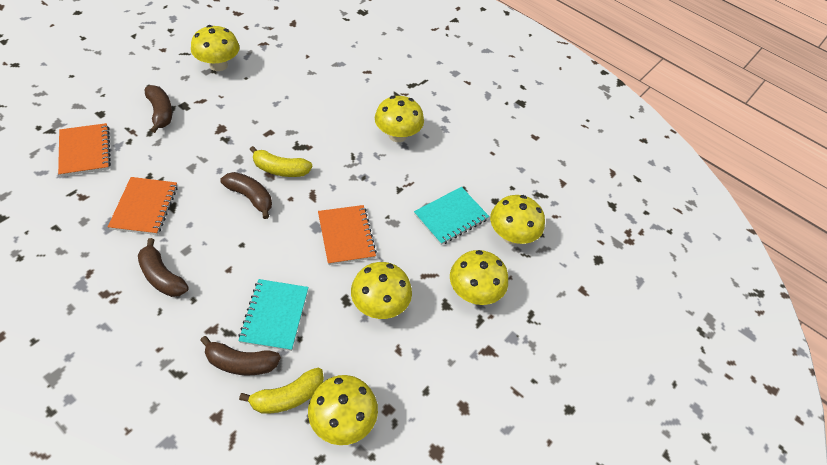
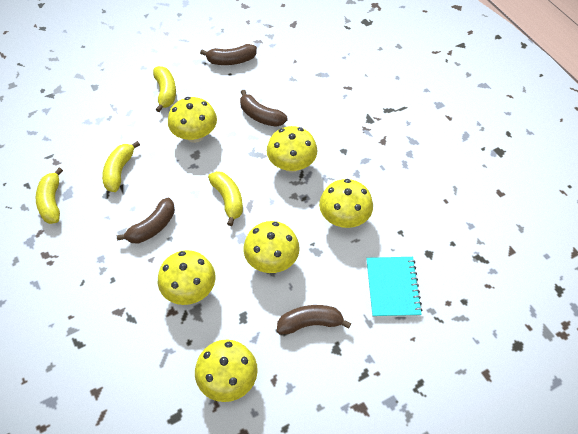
orange notebook: [58,123,111,177] [108,177,178,235] [318,205,377,265] = 3 -> none = 0
turquoise notebook: [238,279,308,351] [414,187,489,245] = 2 -> [366,257,422,318] = 1
yellow banana: [239,367,324,414] [249,146,312,177] = 2 -> [36,168,63,224] [102,141,140,192] [153,66,176,112] [208,171,243,226] = 4

